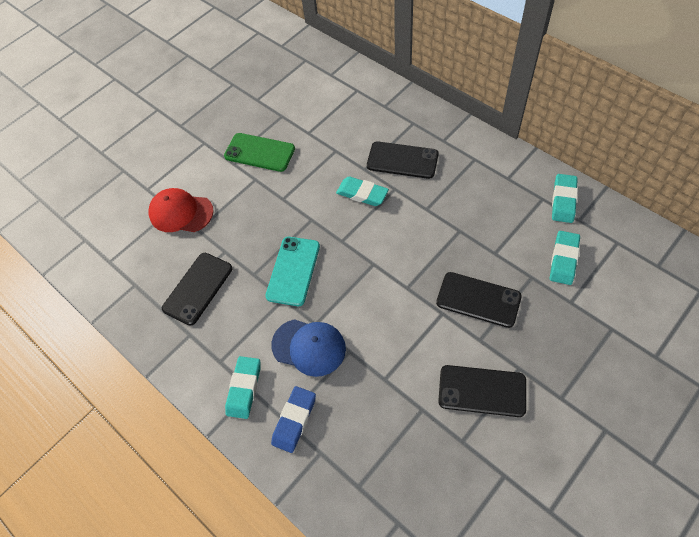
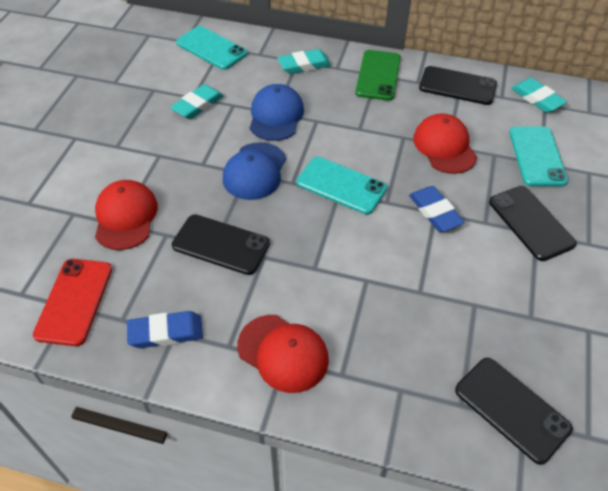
blue cap: [271,319,346,377] = 1 -> [223,142,286,200] [250,84,304,141] = 2
blue eraser: [271,386,316,453] = 1 -> [127,311,203,348] [409,186,465,232] = 2
red cap: [148,188,214,232] = 1 -> [95,180,158,250] [237,315,329,393] [413,113,477,174] = 3
red phone: none = 0 -> [33,259,112,346] = 1
turquoise eraser: [225,356,260,419] [336,176,389,206] [550,231,580,285] [552,174,578,223] = 4 -> [170,84,224,119] [277,49,331,74] [511,78,567,113] = 3
turquoise phone: [265,237,320,306] = 1 -> [176,26,248,70] [297,157,387,214] [509,126,568,186] = 3

